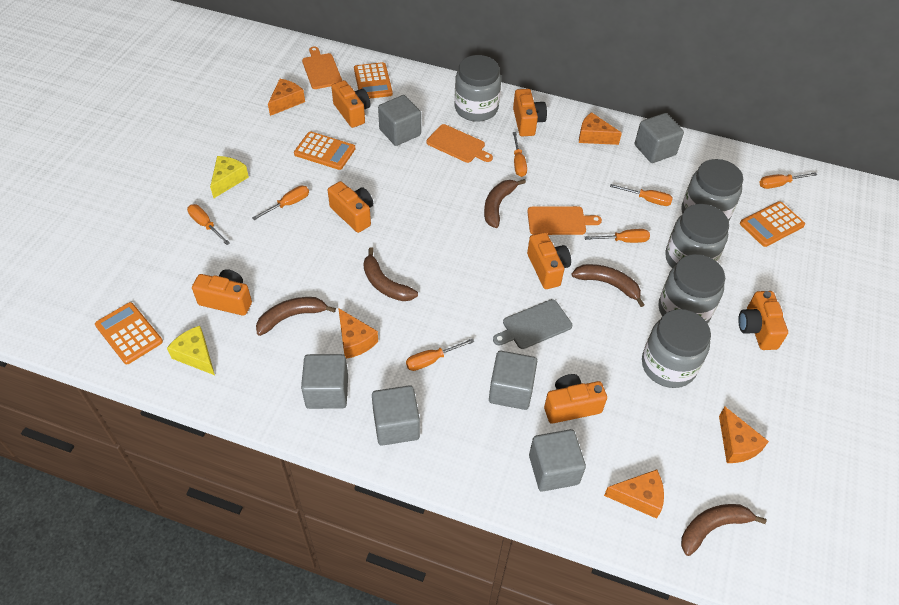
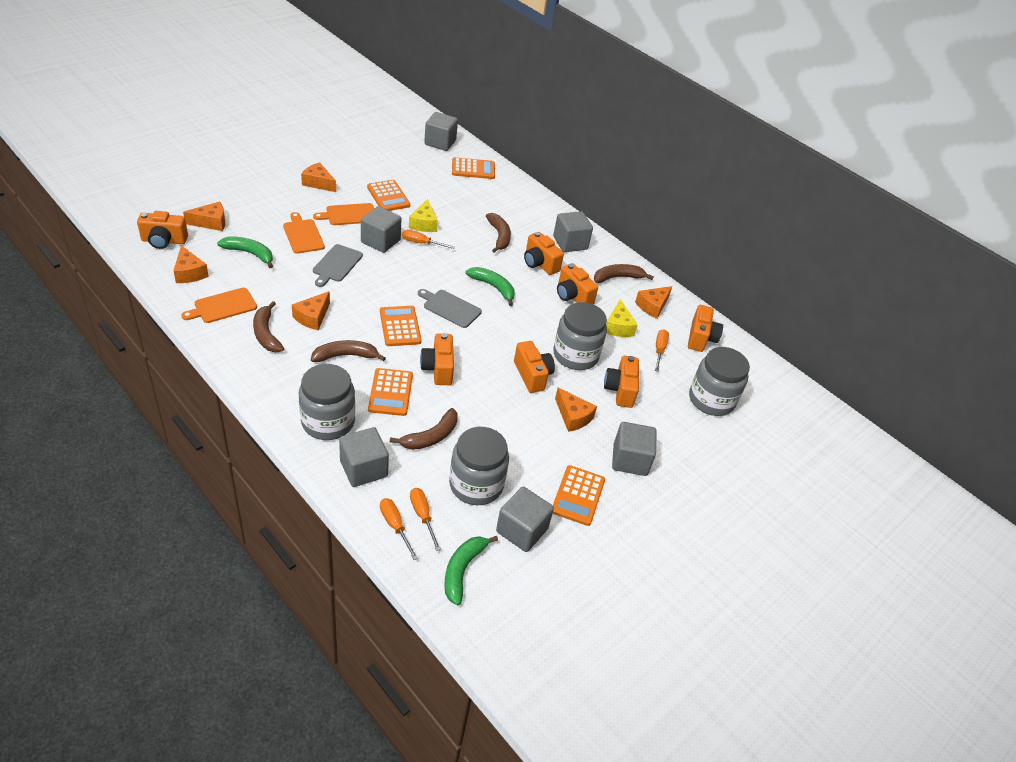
green banana: none = 0 -> [217,236,273,268] [444,536,498,605] [465,267,514,306] = 3
grey cutting board: [493,299,572,349] = 1 -> [313,244,363,287] [418,289,482,328] = 2
grey jar: [455,55,501,122] [642,309,711,388] [659,254,725,323] [665,204,729,268] [681,159,743,221] = 5 -> [299,364,355,440] [449,427,509,505] [554,302,607,370] [689,347,750,416] = 4
orange calculator: [95,302,163,364] [294,131,355,170] [354,62,393,98] [740,201,805,247] = 4 -> [367,180,410,211] [368,368,413,416] [380,306,422,346] [452,157,495,179] [553,465,605,526] = 5
orange cheese: [268,79,305,116] [338,308,378,359] [579,112,622,145] [604,470,664,519] [719,407,769,463] = 5 -> [174,245,209,283] [183,201,225,231] [292,291,330,330] [301,162,336,192] [555,387,597,432] [635,286,672,319] = 6
orange screwdriver: [187,204,230,245] [252,186,309,220] [406,338,474,371] [513,132,527,177] [585,229,650,243] [610,184,673,206] [759,172,817,189] = 7 -> [380,498,418,560] [402,230,455,249] [410,488,441,551] [655,329,669,372] = 4

